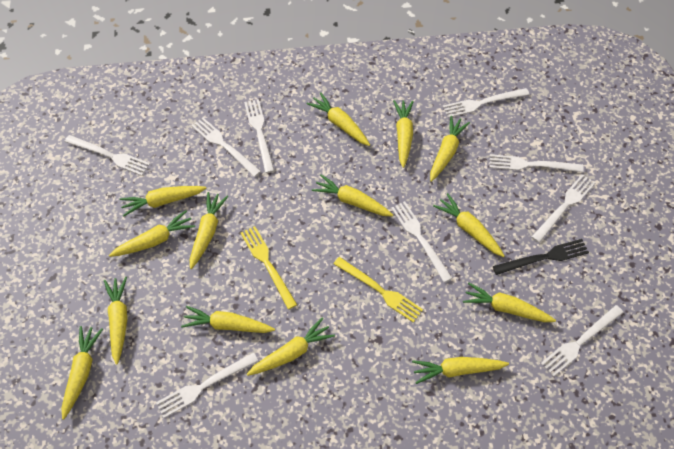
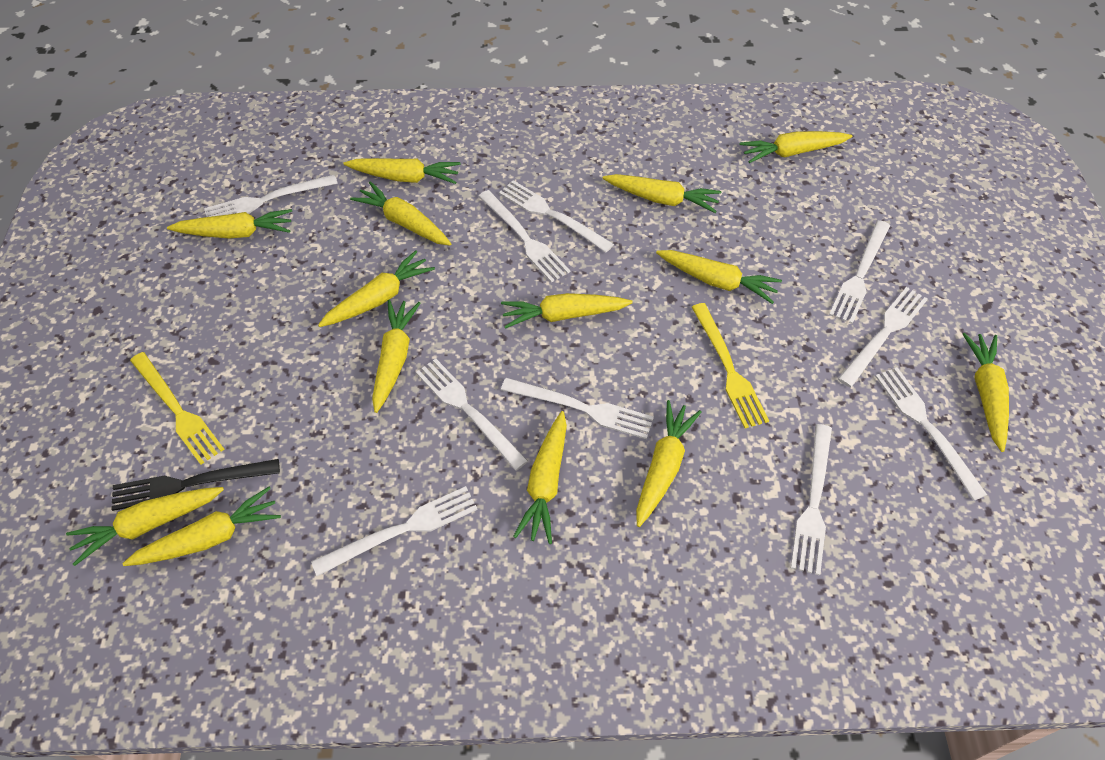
white fork: [65,135,150,176] [156,352,258,418] [192,117,261,177] [244,99,275,173] [391,201,452,283] [443,88,530,118] [490,154,584,172] [532,174,595,243] [541,305,624,377] = 9 -> [204,175,338,217] [311,486,478,576] [416,359,528,471] [478,190,570,283] [499,180,614,252] [501,378,654,439] [791,424,832,576] [829,220,890,324] [838,287,928,387] [875,367,987,501] = 10

